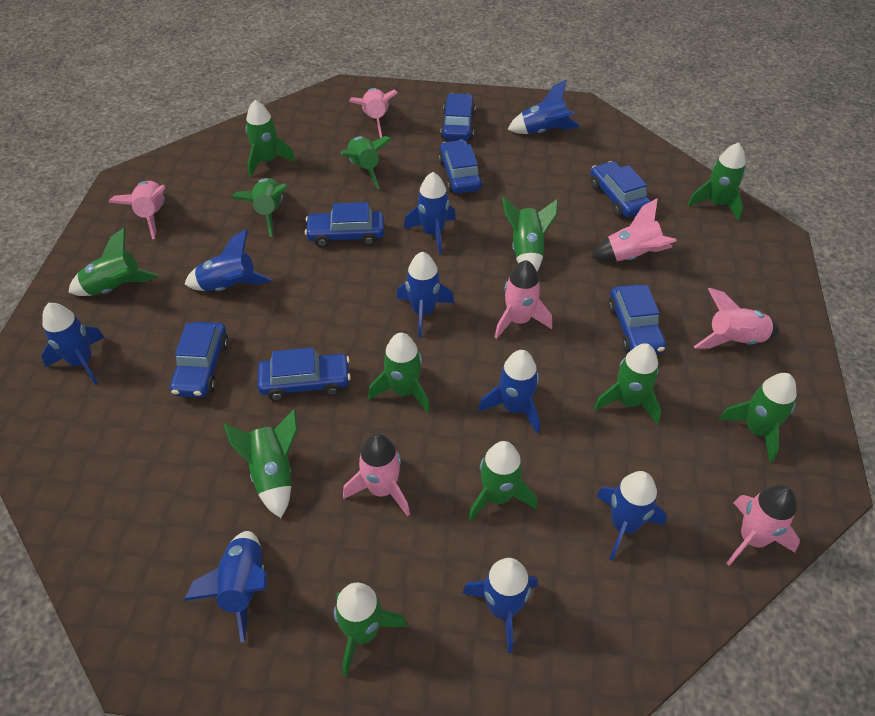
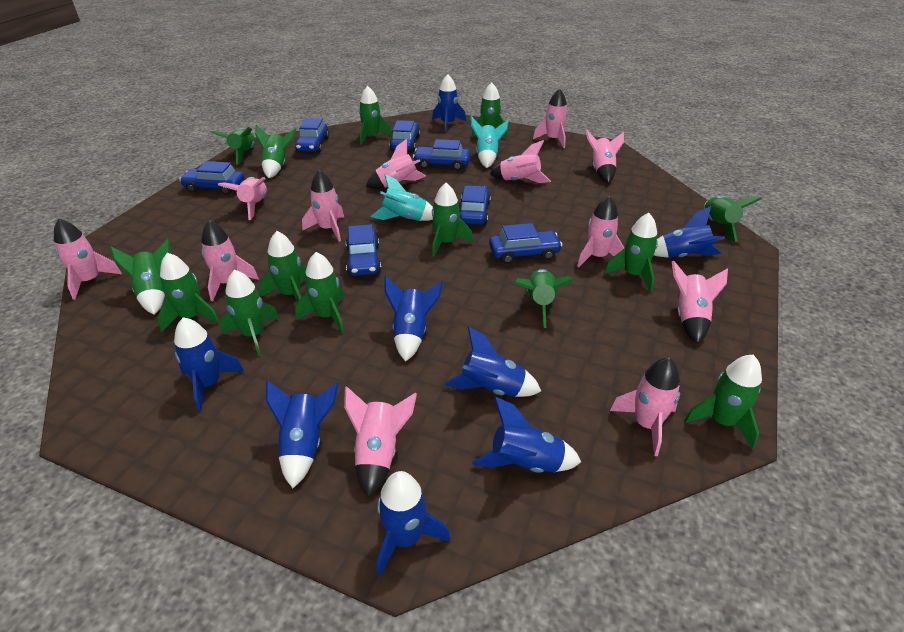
blue rocket: [41,303,105,385] [184,229,273,291] [184,531,267,642] [396,252,454,338] [404,172,456,254] [462,558,538,653] [478,350,540,434] [508,80,580,134] [596,471,667,561] = 9 -> [174,317,244,412] [266,380,339,488] [377,471,451,577] [384,276,443,361] [432,74,466,132] [444,327,541,397] [472,396,581,473] [654,206,725,258] = 8
green rocket: [68,228,159,296] [224,409,297,518] [232,178,287,237] [246,100,296,177] [334,583,408,677] [341,136,392,189] [368,333,430,413] [468,441,537,522] [502,197,558,271] [594,343,661,425] [688,143,745,221] [719,373,797,463] = 12 -> [110,239,170,315] [157,253,220,332] [210,127,255,165] [220,270,279,356] [255,124,296,178] [259,231,306,302] [295,252,345,334] [359,86,393,145] [432,183,473,257] [472,83,508,138] [514,269,573,328] [604,213,658,292] [684,355,762,449] [704,196,762,242] = 14
pink rocket: [109,181,165,239] [343,433,410,516] [349,88,398,138] [495,260,552,339] [591,198,676,262] [694,288,779,349] [726,485,800,566] = 7 -> [54,218,122,300] [201,220,259,301] [218,177,267,220] [302,170,344,242] [344,386,417,498] [366,139,426,189] [490,140,551,183] [533,88,568,148] [577,196,624,267] [585,129,624,183] [610,357,680,456] [672,261,728,344] = 12
turquoise rocket: none = 0 -> [371,174,434,221] [470,116,509,168] = 2

